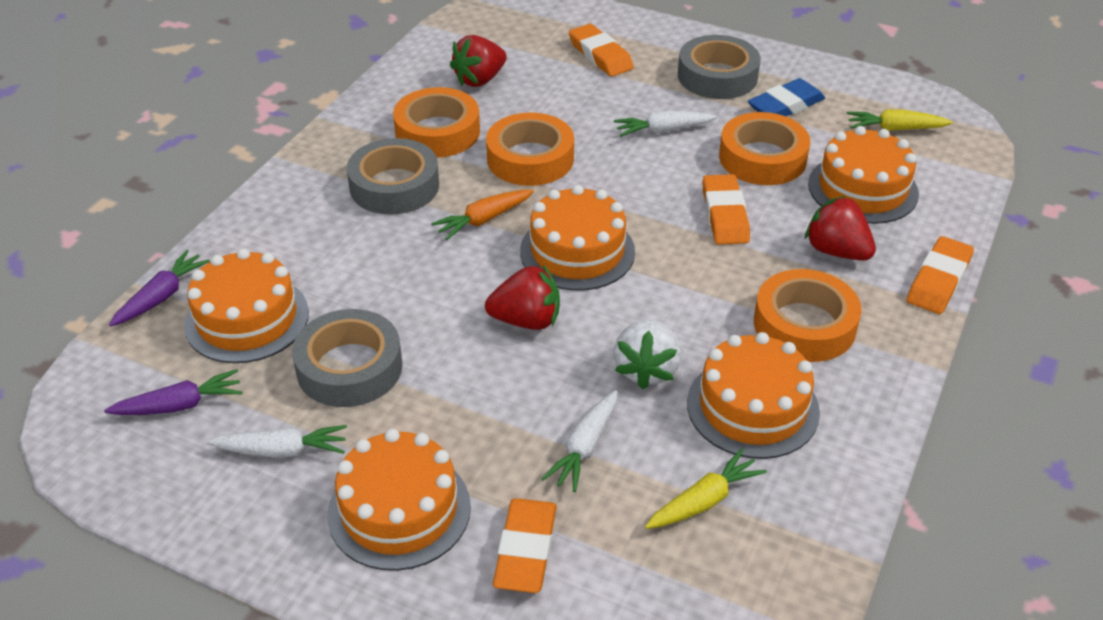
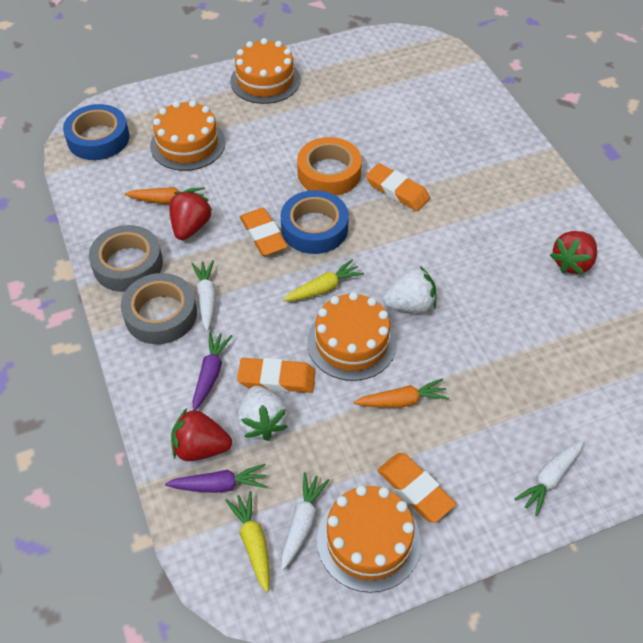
blue eraser: [748,78,825,116] = 1 -> none = 0
blue tape: none = 0 -> [63,104,129,160] [281,190,349,254] = 2
grey tape: [292,309,403,407] [347,138,439,215] [678,35,761,99] = 3 -> [89,225,163,292] [121,273,197,344] = 2
orange cake: [184,248,309,363] [328,429,471,571] [520,185,635,291] [687,332,820,459] [808,126,919,224] = 5 -> [150,100,225,171] [230,38,300,104] [307,292,397,381] [317,485,421,593] = 4
orange carrot: [431,190,534,240] = 1 -> [125,187,205,204] [354,378,449,408] = 2
orange tape: [393,87,480,158] [486,112,574,186] [719,112,810,185] [754,269,862,362] = 4 -> [297,137,362,196] = 1
white strawberry: [614,320,681,389] = 1 -> [238,386,288,441] [383,266,436,313] = 2

